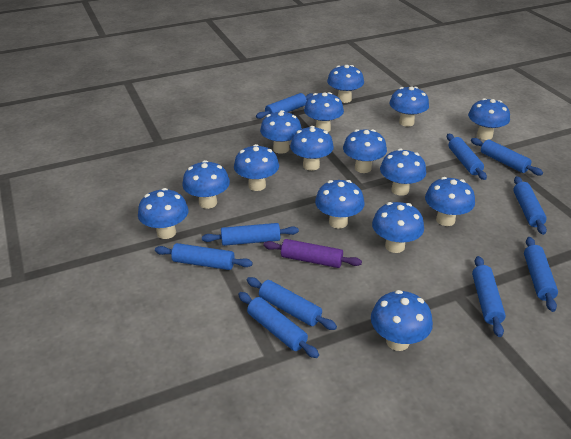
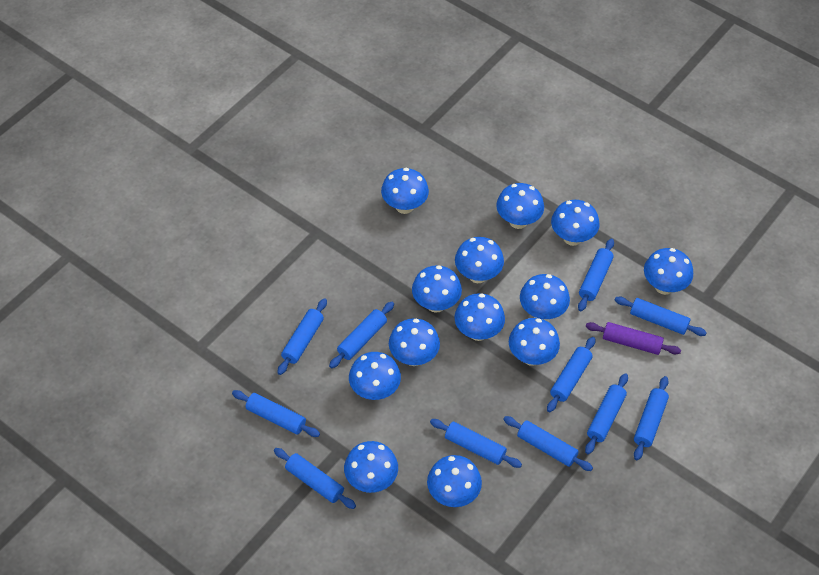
blue mushroom: [138,188,189,239] [182,160,230,209] [234,144,279,191] [260,110,302,154] [290,126,334,171] [304,92,344,132] [315,180,365,229] [327,65,364,103] [343,129,387,173] [371,290,433,351] [372,202,424,253] [380,149,426,196] [389,87,429,127] [425,177,475,226] [468,98,510,140] = 15 -> [344,441,398,493] [349,352,401,400] [381,168,429,214] [389,318,440,366] [412,265,462,313] [427,455,482,507] [454,293,505,341] [455,237,504,283] [496,183,544,229] [509,318,560,366] [520,274,570,321] [551,200,599,246] [644,248,693,295] = 13
blue rolling pin: [155,243,253,270] [202,223,299,246] [238,292,319,358] [247,277,337,330] [256,93,313,119] [447,134,487,180] [471,138,543,175] [472,256,506,337] [513,176,547,235] [524,237,558,312] = 10 -> [232,390,320,437] [274,448,356,509] [278,298,327,375] [329,302,394,368] [430,419,522,468] [503,416,593,471] [547,337,595,412] [578,239,614,311] [585,373,628,454] [615,296,707,336] [634,376,669,460] = 11

